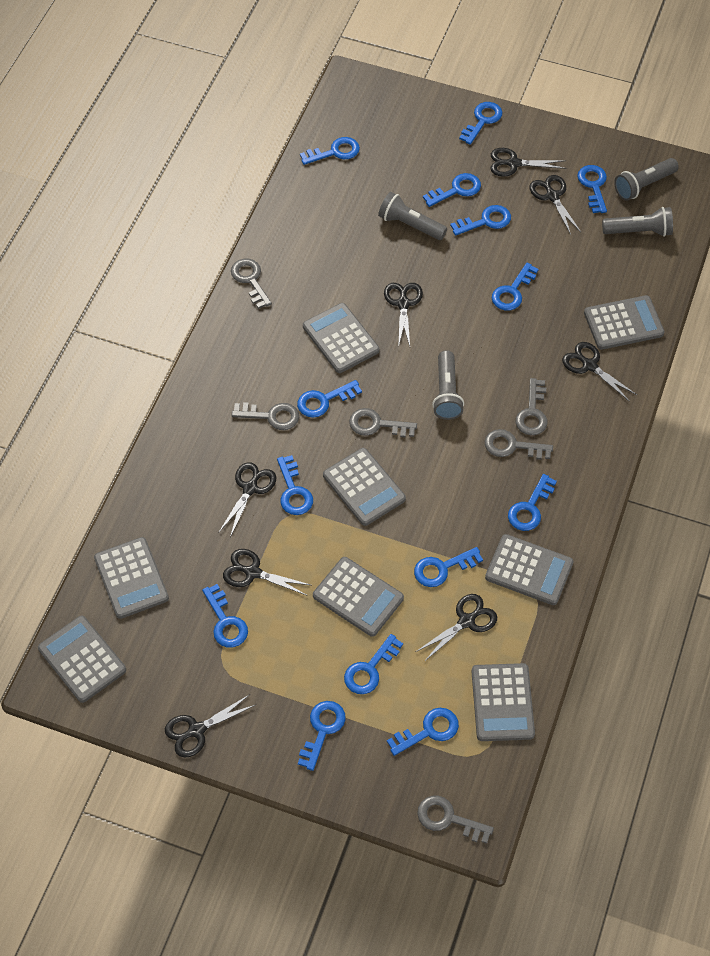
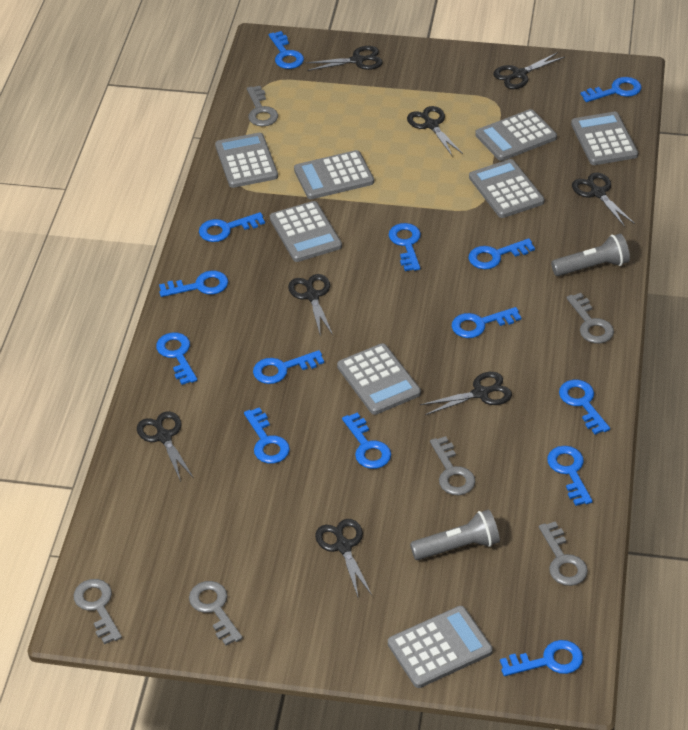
grey flashlight: [378,192,447,240] [432,350,464,420] [602,207,673,237] [614,158,679,201] = 4 -> [410,510,500,560] [551,233,630,276] = 2

